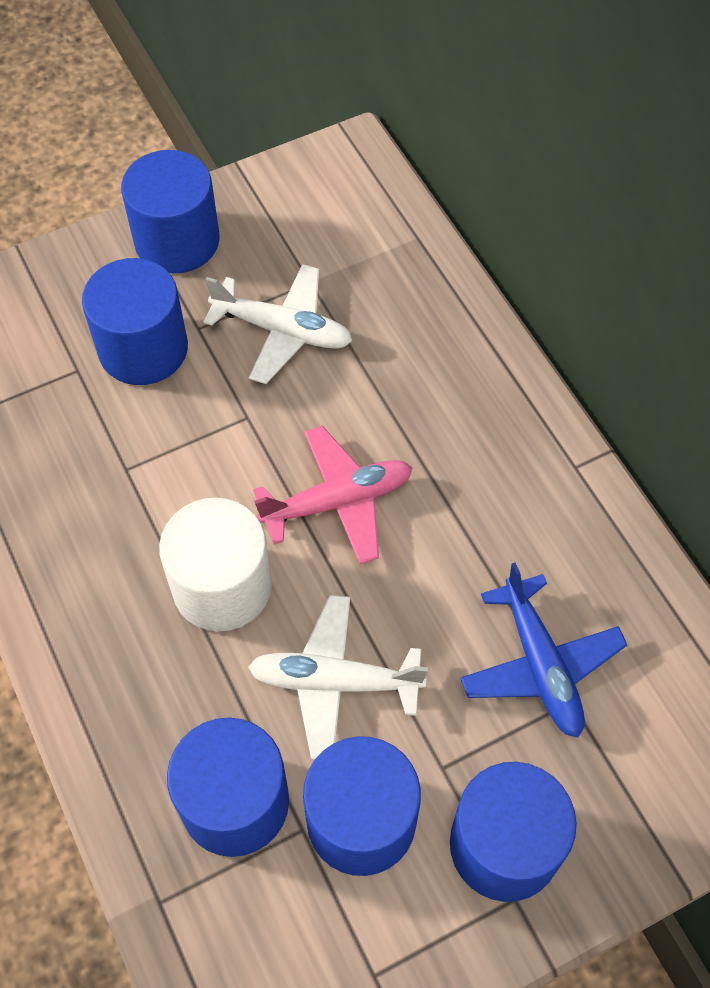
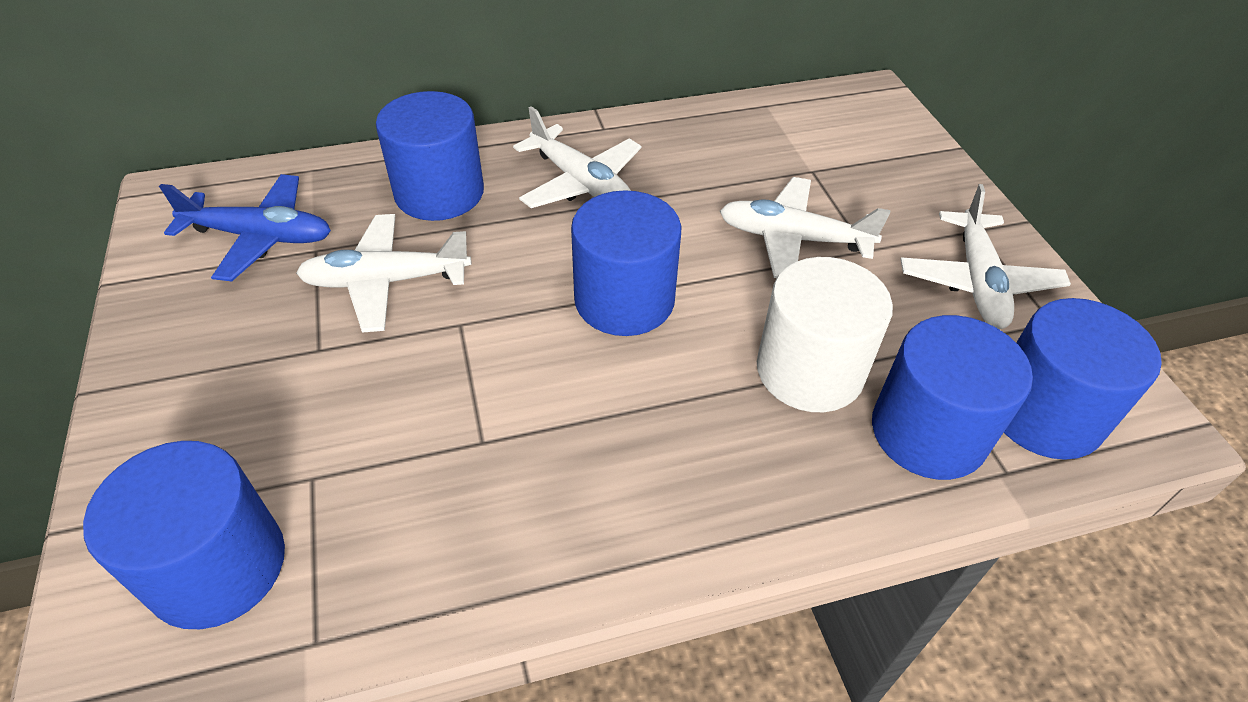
pink plane: [253,426,413,564] = 1 -> none = 0
white plane: [203,264,352,384] [248,595,428,760] = 2 -> [296,214,472,333] [513,106,641,208] [720,177,890,278] [900,184,1071,329] = 4

